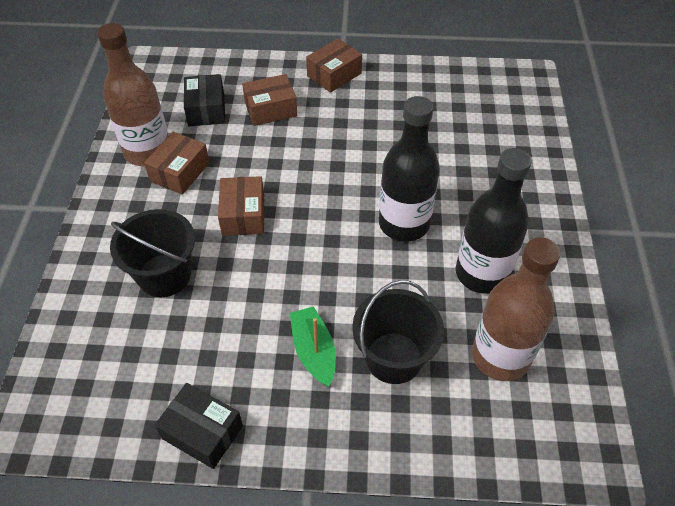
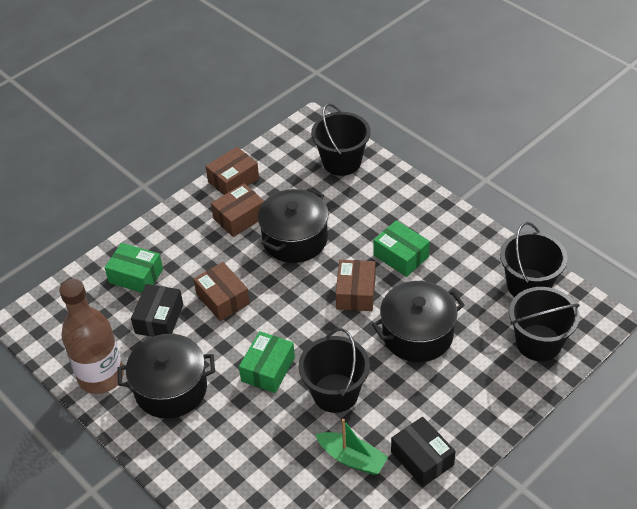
black bottle: [379,96,440,242] [456,148,532,294] = 2 -> none = 0
black bucket: [110,209,195,297] [352,280,444,384] = 2 -> [298,328,370,413] [311,103,371,176] [500,222,567,297] [509,287,580,361] = 4
black pot: none = 0 -> [118,334,215,419] [258,188,329,263] [372,281,464,362] = 3
brown bottle: [97,23,169,166] [472,237,561,381] = 2 -> [59,279,124,394] = 1
green box: none = 0 -> [105,243,163,293] [239,331,295,393] [373,220,430,277] = 3

